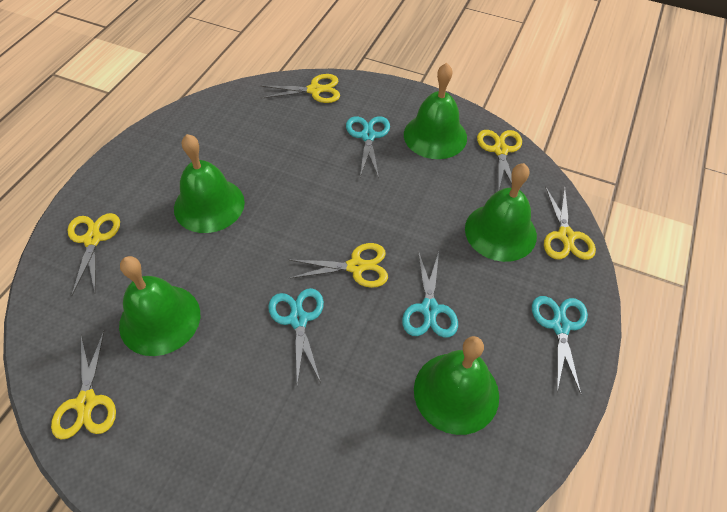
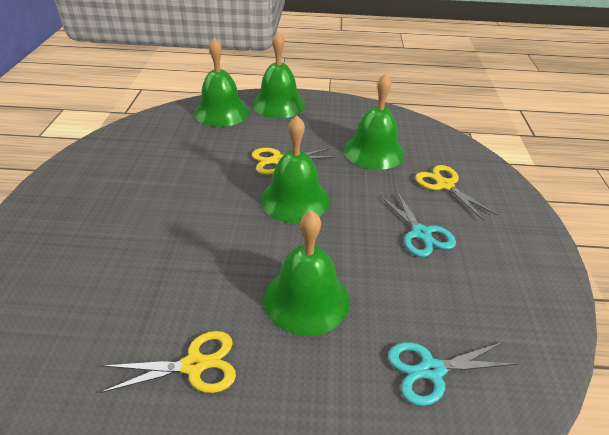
turquoise scissors: [268,288,324,385] [346,116,390,178] [402,251,458,338] [532,296,588,394] = 4 -> [380,190,456,257] [388,342,518,406] = 2
yellow scissors: [51,331,116,440] [68,213,120,295] [261,74,340,103] [289,243,388,288] [477,130,522,191] [544,186,596,260] = 6 -> [100,331,236,393] [252,148,335,175] [415,165,498,221] = 3

